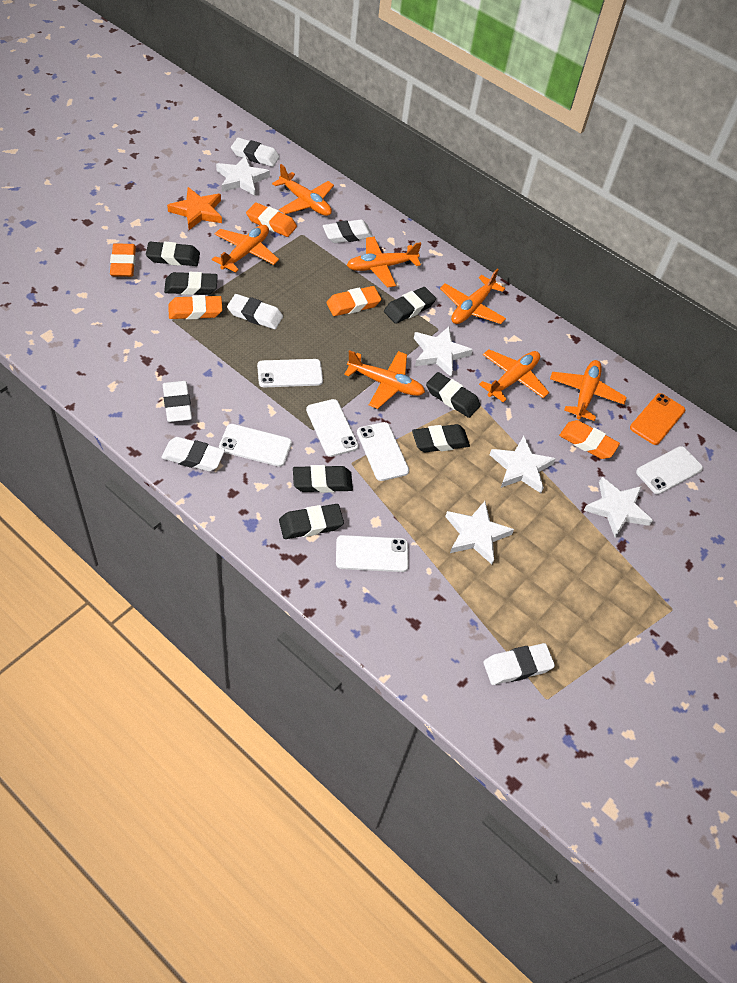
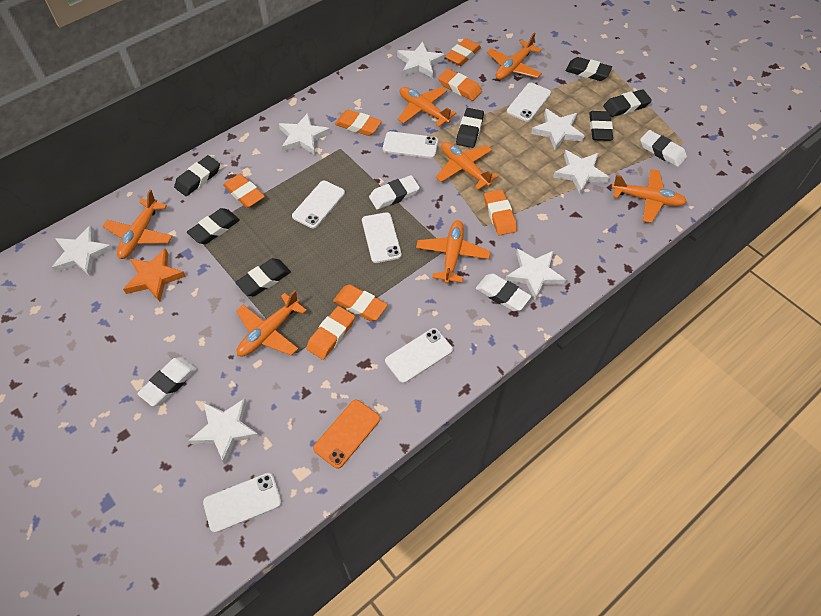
orange eraser: [110,243,136,277] [168,295,222,320] [246,202,297,237] [326,286,381,316] [559,420,620,459] = 5 -> [223,174,265,208] [306,306,355,360] [333,285,388,321] [335,110,382,136] [438,69,482,101] [445,38,481,66] [484,190,517,236] = 7
white eraser: [161,437,225,471] [163,381,192,422] [227,294,283,329] [231,138,280,167] [323,220,373,243] [483,643,555,685] = 6 -> [137,357,197,406] [369,175,420,210] [476,274,531,311] [640,130,687,167] = 4
white star: [216,155,270,196] [414,327,473,377] [445,501,514,564] [490,436,556,493] [584,477,653,538] = 5 -> [52,225,113,276] [189,398,259,464] [279,113,330,155] [397,42,445,78] [505,248,566,300] [531,108,584,150] [553,150,609,195] = 7

